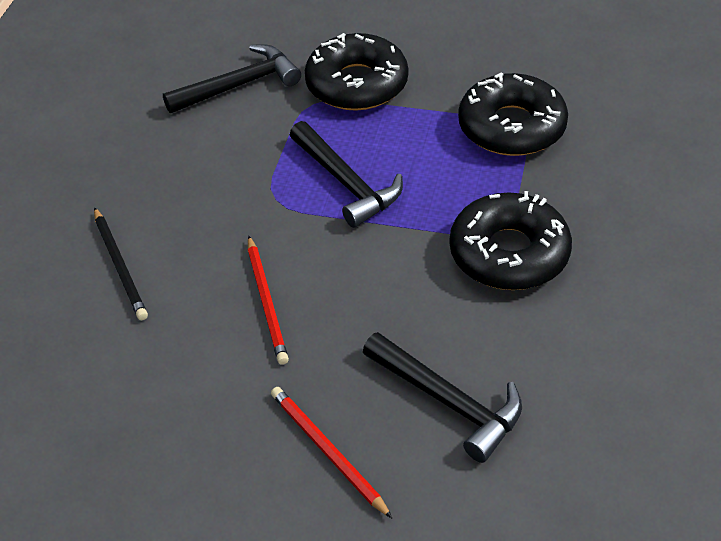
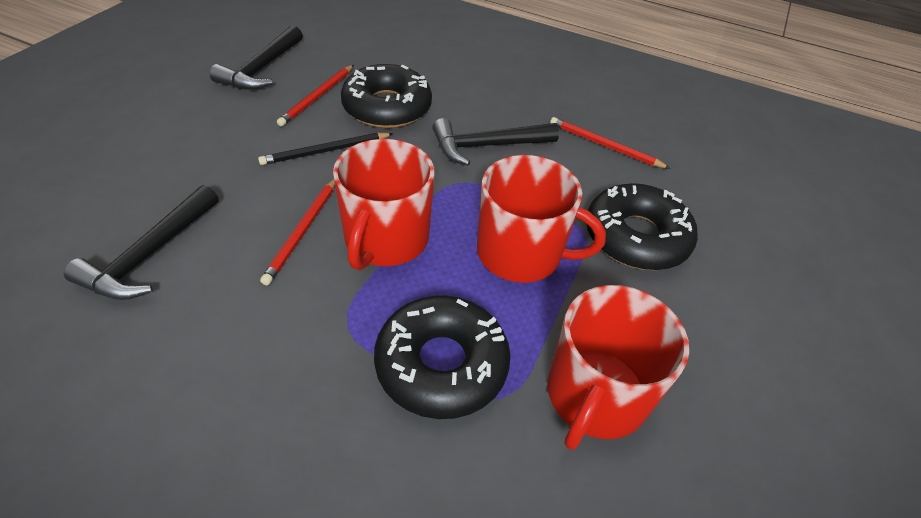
red mug: none = 0 -> [333,139,434,270] [477,155,606,283] [547,285,689,450] = 3
red pencil: [248,236,289,365] [271,387,392,518] = 2 -> [260,179,335,285] [277,65,354,126] [550,117,671,169] = 3

